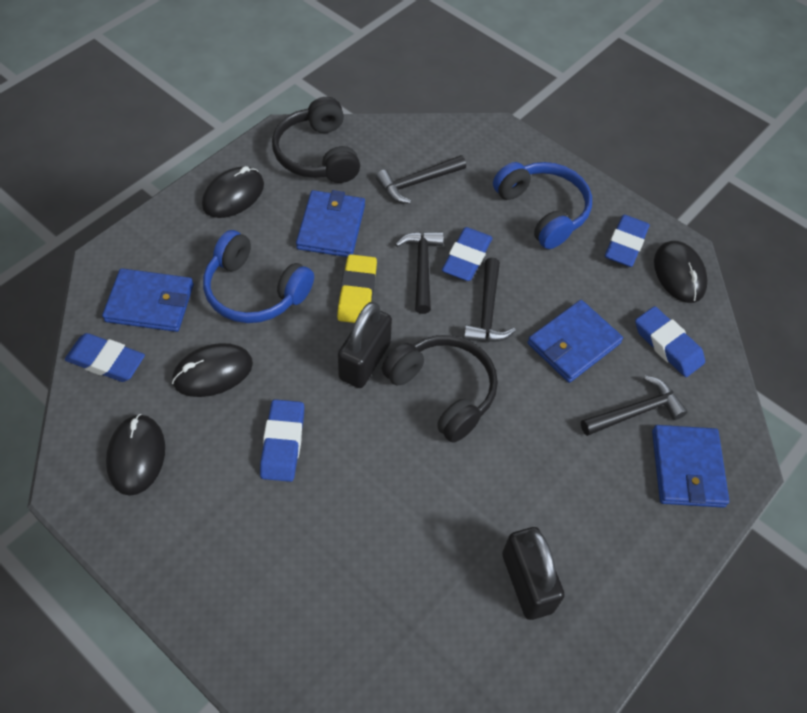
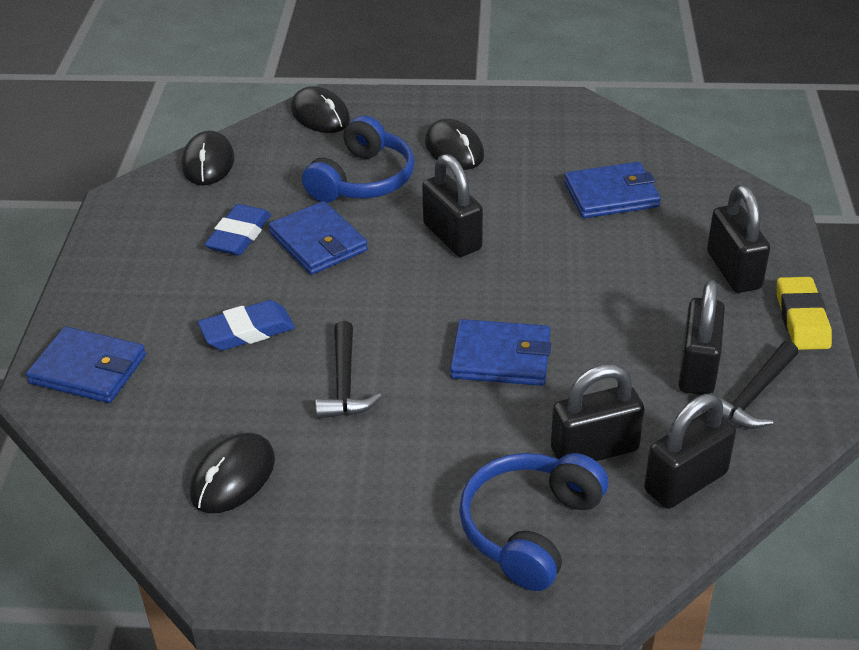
black hammer: [376,155,466,204] [395,231,444,314] [463,258,516,342] [581,376,688,436] = 4 -> [315,321,382,419] [704,341,799,429] = 2
black headphones: [272,97,360,183] [382,335,498,443] = 2 -> none = 0
black padlock: [338,302,392,388] [502,527,565,620] = 2 -> [422,154,483,257] [551,364,645,461] [644,394,736,509] [678,280,725,395] [707,185,770,293] = 5
blue eraser: [65,333,145,382] [260,399,304,482] [442,227,492,281] [605,215,650,267] [635,306,705,377] = 5 -> [198,300,295,350] [204,204,271,256] = 2

